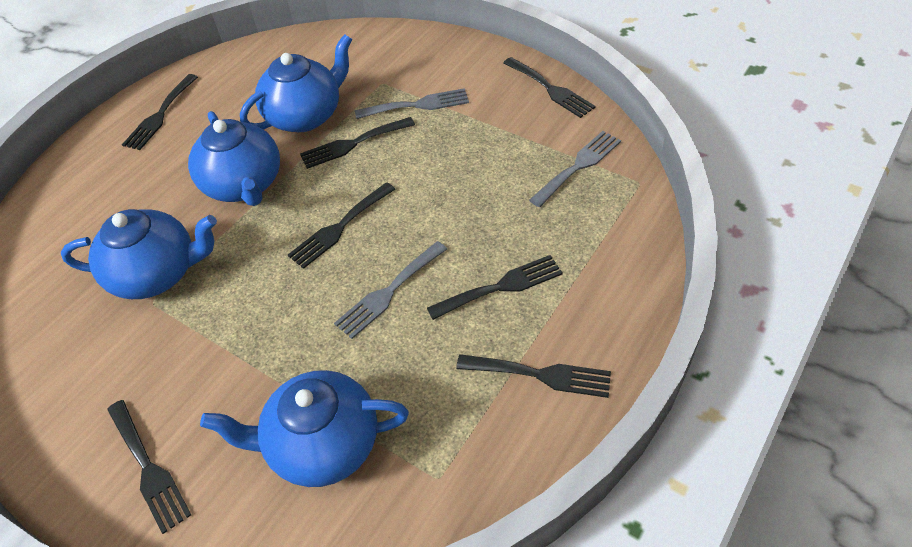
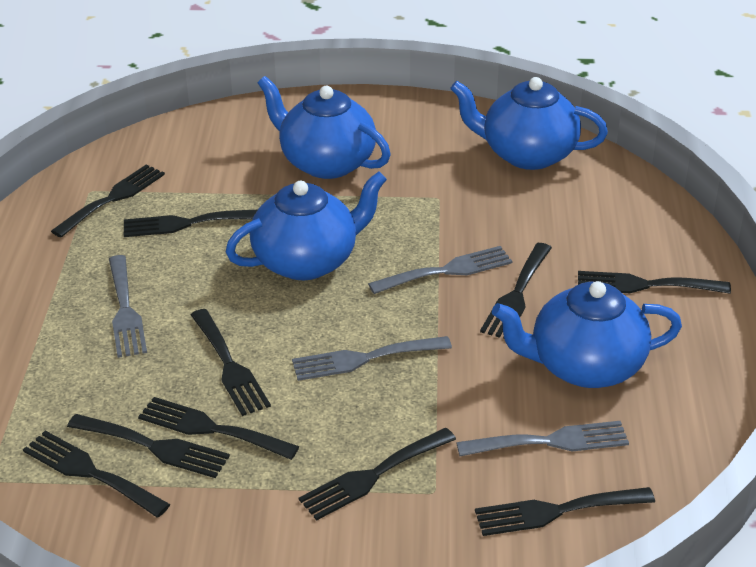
black fork: [107,400,191,534] [122,74,198,150] [288,182,395,269] [300,117,415,169] [427,255,563,320] [456,354,611,398] [503,57,596,118] = 7 -> [23,431,170,518] [51,164,165,238] [67,414,230,478] [124,210,257,237] [138,397,299,460] [191,309,271,416] [299,428,456,520] [475,487,655,536] [480,243,552,339] [578,271,731,294] = 10
grey fork: [334,241,447,339] [355,88,469,119] [529,131,621,207] = 3 -> [109,255,147,358] [292,336,452,381] [368,246,512,294] [456,421,629,456] = 4

